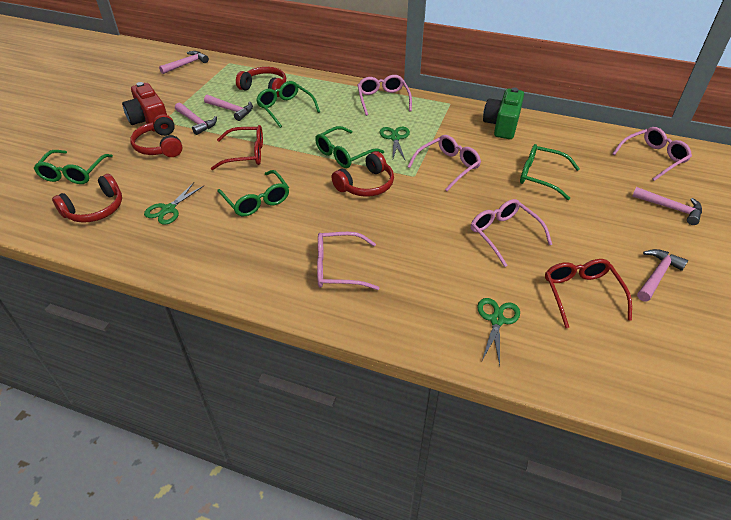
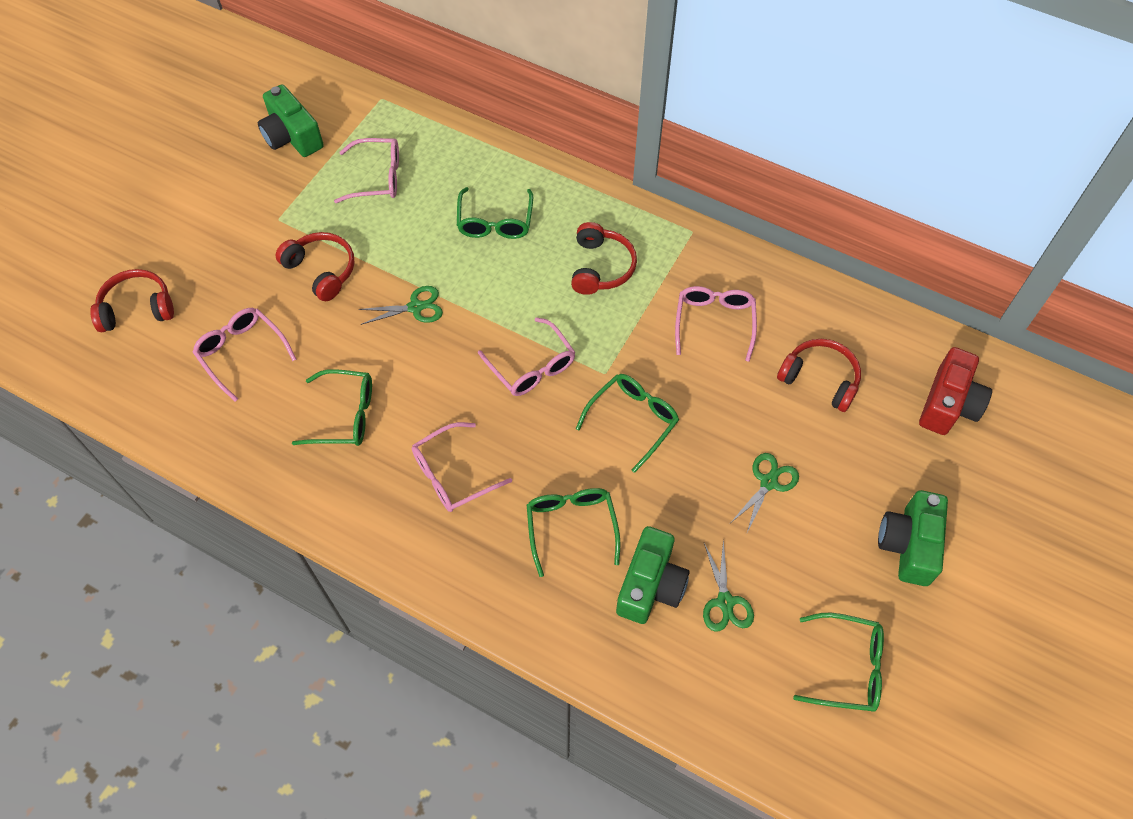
green camera: [483,88,524,139] = 1 -> [258,84,324,157] [616,526,690,624] [878,490,948,586] = 3
pink hammer: [159,51,209,74] [175,103,217,135] [204,95,253,121] [632,187,702,225] [637,249,688,301] = 5 -> none = 0
red glasses: [211,125,263,170] [545,259,632,328] = 2 -> none = 0

